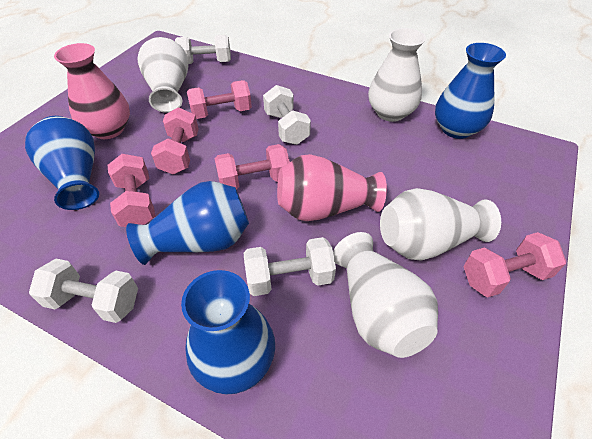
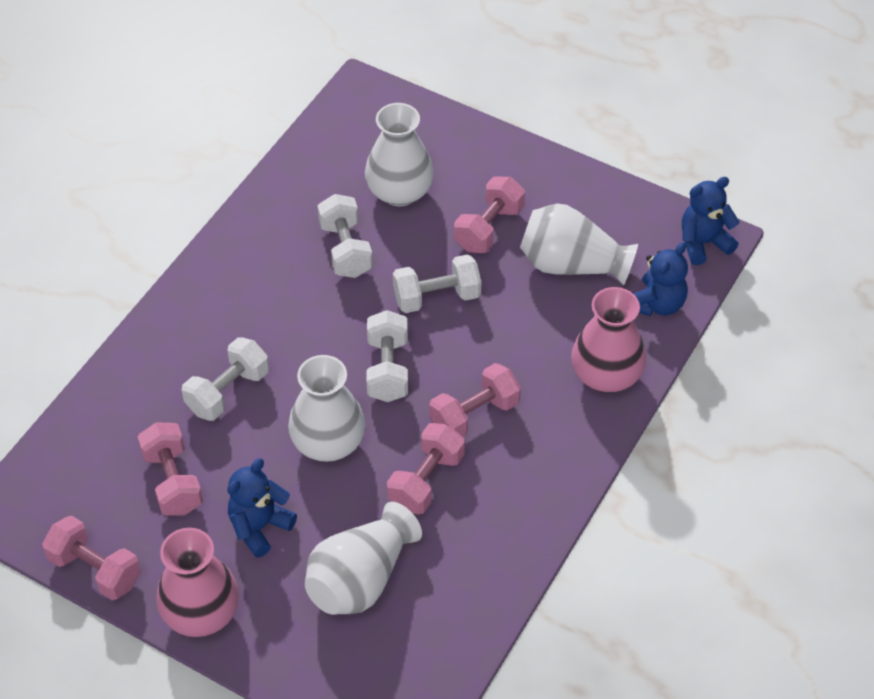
blue teddy bear: none = 0 -> [227,459,297,558] [633,242,688,316] [682,177,740,265] = 3
blue vase: [25,116,99,210] [126,181,249,265] [181,270,275,395] [435,43,506,139] = 4 -> none = 0

